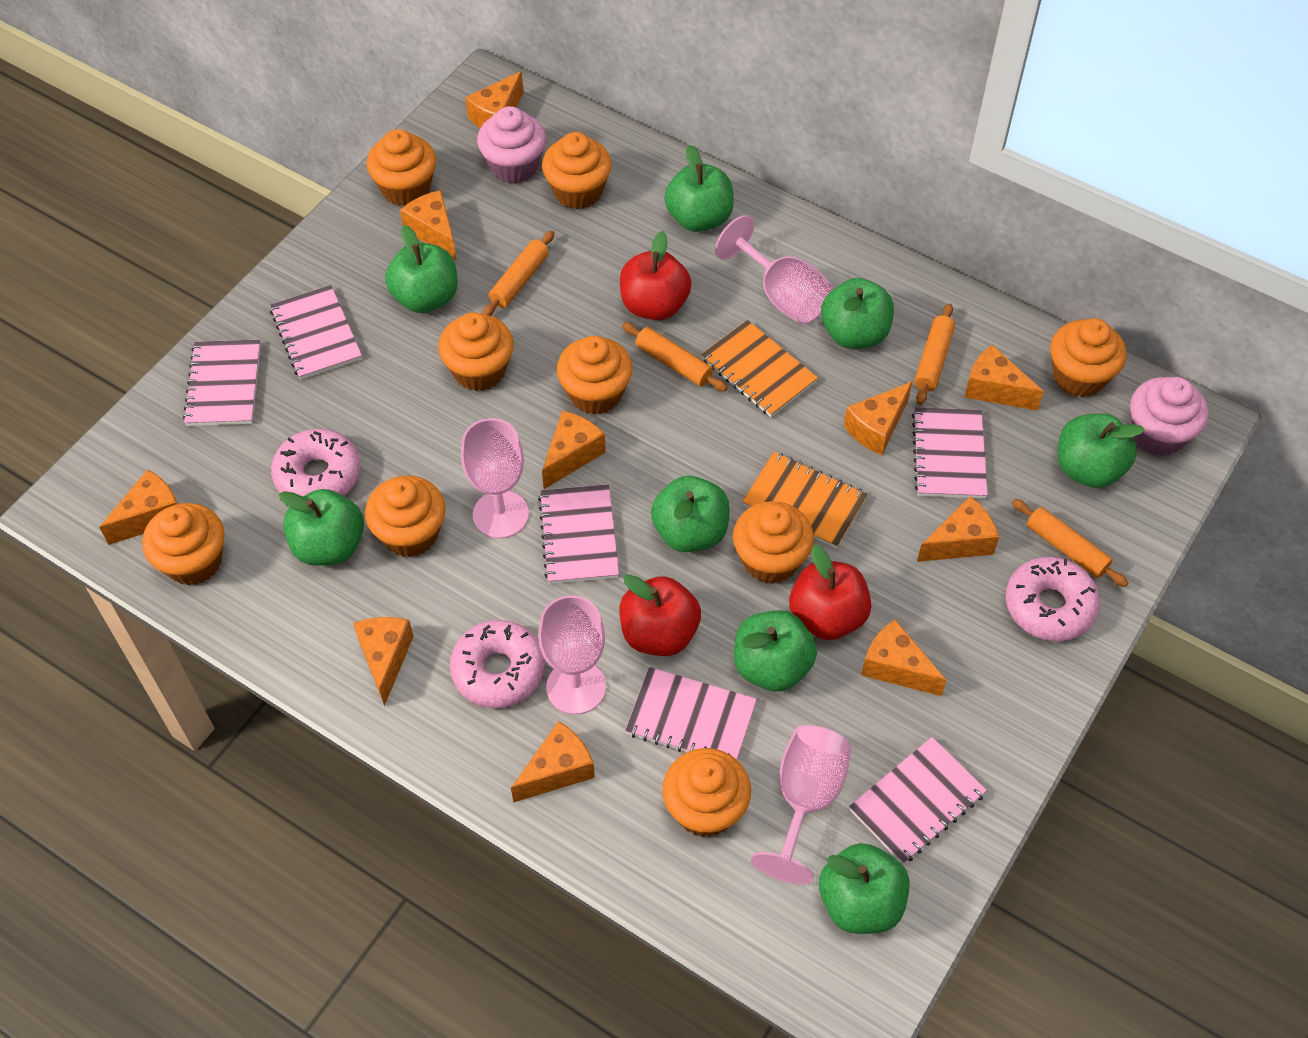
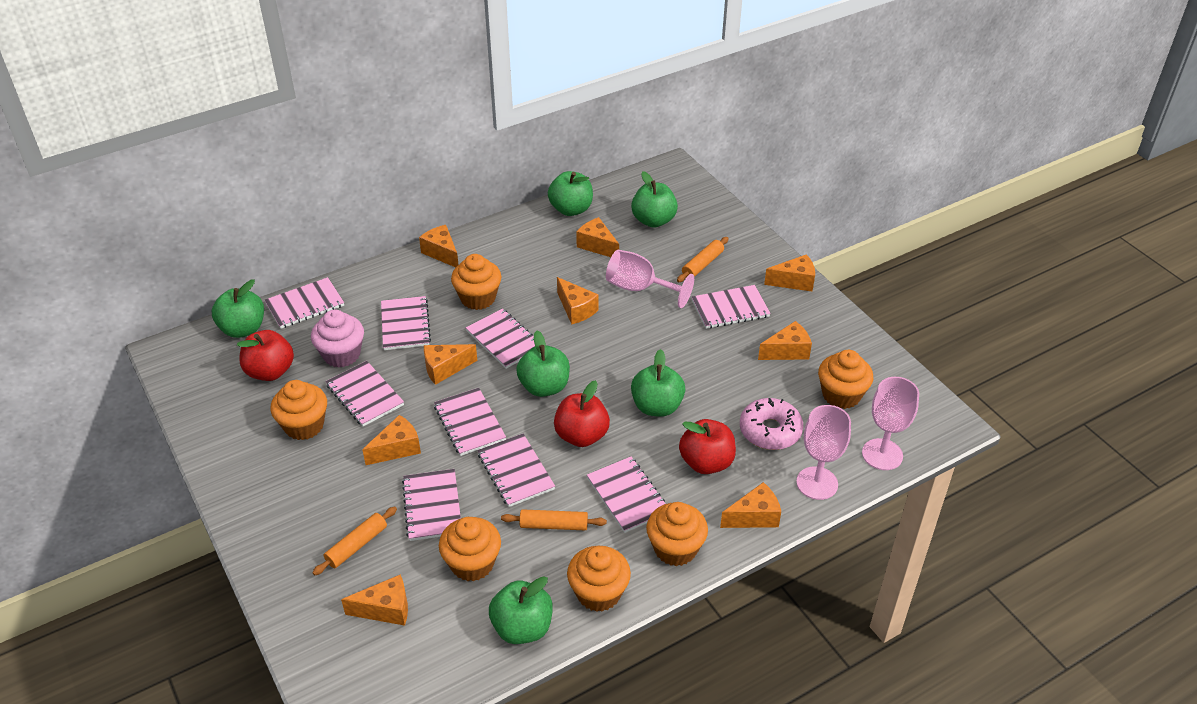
green apple: [279,489,364,566] [385,225,458,313] [651,476,730,552] [664,145,734,232] [734,610,817,691] [819,843,910,934] [821,278,894,349] [1058,413,1145,488] = 8 -> [212,280,264,338] [489,576,553,644] [516,331,570,397] [548,171,593,216] [631,171,678,228] [631,349,685,417] = 6
orange cheese: [99,469,178,545] [353,617,414,706] [400,190,457,261] [465,71,524,128] [511,721,595,803] [542,410,606,489] [844,381,913,455] [861,619,947,696] [917,496,999,562] [964,345,1044,411] = 10 -> [341,574,408,626] [362,415,421,465] [419,225,458,267] [424,344,477,385] [557,277,598,324] [576,217,619,257] [720,482,781,528] [758,321,812,360] [764,254,815,291] = 9
orange cupcake: [142,503,225,586] [365,475,446,557] [367,129,436,206] [438,312,514,391] [542,132,612,209] [557,336,633,415] [662,748,751,837] [733,501,814,584] [1050,318,1126,397] = 9 -> [270,380,327,440] [439,517,501,582] [451,254,501,310] [567,546,631,612] [646,502,708,566] [818,350,873,409] = 6
orange notebook: [701,320,818,417] [742,452,868,549] = 2 -> none = 0
orange rolling pin: [483,230,554,316] [622,322,727,391] [914,303,955,405] [1012,499,1128,587] = 4 -> [312,507,397,576] [501,509,607,530] [677,237,729,282] = 3
pink cupcake: [477,106,546,184] [1130,377,1208,456] = 2 -> [311,310,364,368] = 1
pink donut: [271,429,361,497] [450,620,545,708] [1005,557,1100,641] = 3 -> [740,398,803,450] = 1
pink goblet: [461,418,529,539] [538,595,606,715] [715,215,833,325] [751,725,851,885] = 4 -> [606,250,694,308] [796,405,851,500] [862,377,919,470] = 3
pink notebook: [183,340,261,426] [270,285,362,380] [538,484,619,584] [625,667,757,760] [849,737,987,865] [912,407,988,499] = 6 -> [264,277,344,329] [326,361,404,426] [381,296,431,350] [402,469,461,541] [434,388,506,456] [466,308,535,369] [478,434,555,507] [587,456,665,533] [692,285,771,329] = 9

